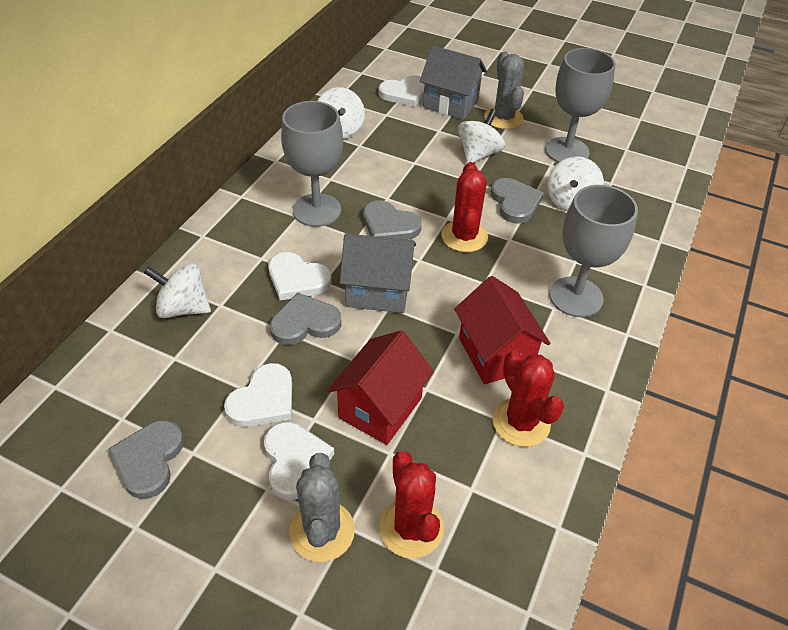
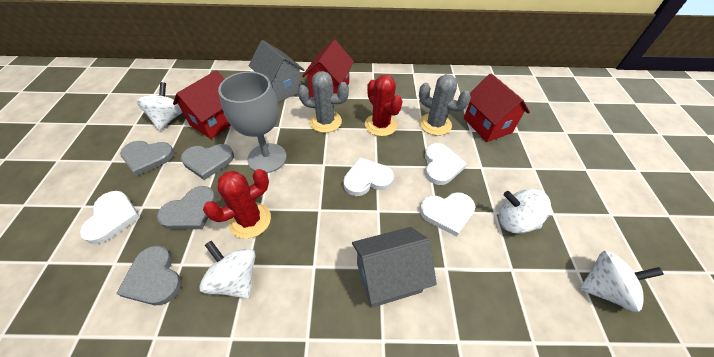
grey goblet: [281,101,343,227] [545,48,615,163] [549,185,638,317] = 3 -> [218,72,287,173] = 1
red cactus: [379,451,444,558] [441,162,488,252] [493,351,564,447] = 3 -> [203,169,271,239] [365,75,403,136] = 2
red house: [327,331,434,445] [454,276,551,384] = 2 -> [173,70,231,139] [302,40,354,98] [464,73,530,142] = 3

